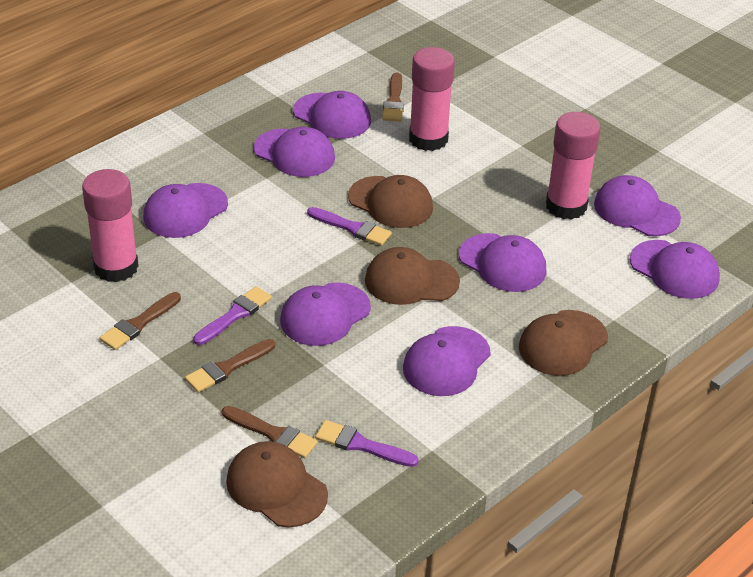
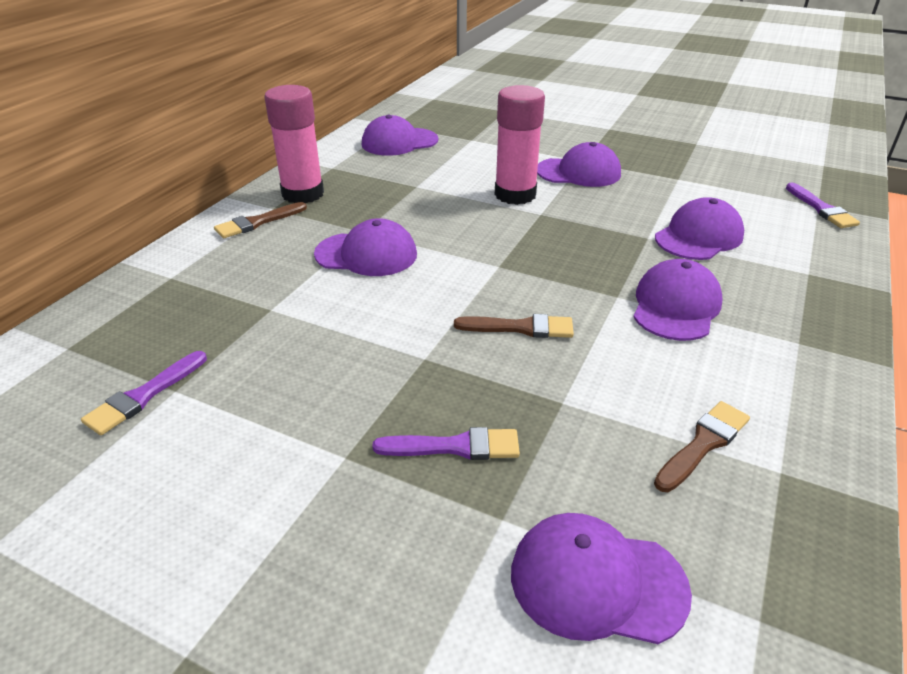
brown brush: [100,292,181,350] [185,339,275,393] [222,406,318,458] [382,72,404,122] = 4 -> [214,202,307,238] [454,314,574,338] [654,401,750,492] = 3
brown cap: [226,441,328,527] [348,175,433,228] [365,247,460,305] [519,310,608,376] = 4 -> none = 0
pink glue stick: [82,169,139,282] [409,47,455,151] [546,112,601,220] = 3 -> [264,85,324,203] [495,85,545,205] = 2
purple cap: [143,183,228,238] [254,127,335,177] [280,282,371,346] [293,91,371,139] [403,326,491,396] [459,233,547,292] [594,175,681,237] [630,240,720,299] = 8 -> [314,218,417,276] [362,115,438,156] [511,513,692,644] [537,142,621,187] [633,259,722,341] [655,197,744,260] = 6

